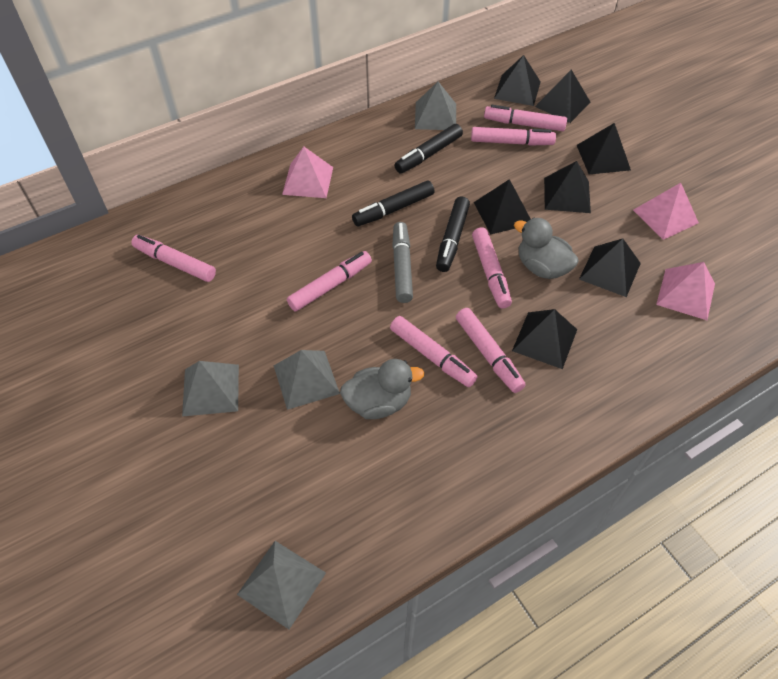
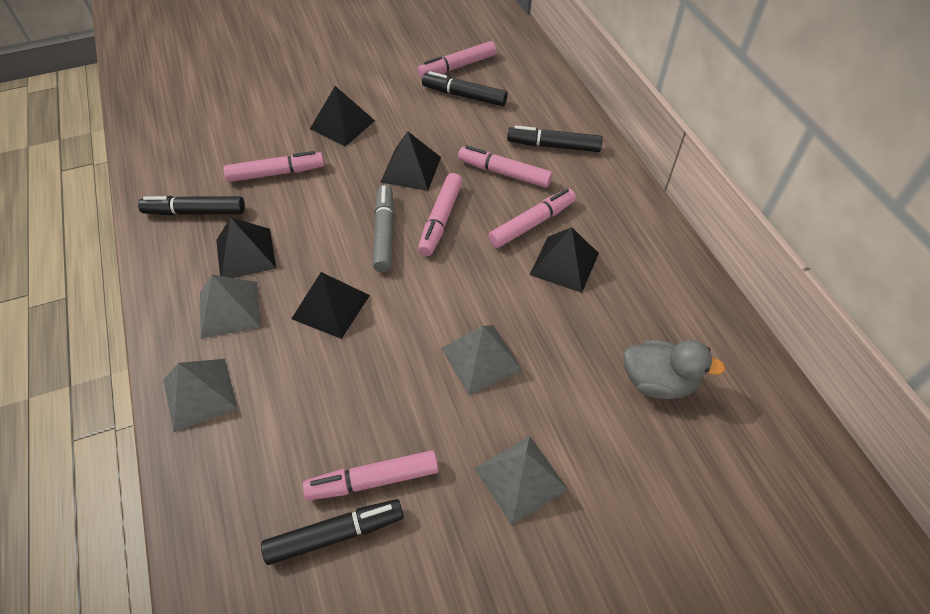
black marker: [352,181,434,226] [394,124,463,173] [436,197,470,272] = 3 -> [138,196,245,216] [261,499,404,565] [422,71,508,106] [507,126,603,152] = 4
black pyramid: [474,179,531,235] [494,55,541,106] [512,309,577,369] [535,70,590,123] [544,161,591,213] [577,123,631,175] [579,239,641,297] = 7 -> [216,217,277,278] [291,272,370,339] [310,86,375,147] [380,131,441,191] [529,227,599,293] = 5
grey duck: [340,359,424,419] [514,218,579,279] = 2 -> [623,340,725,399] = 1
pink marker: [131,235,216,282] [287,251,372,312] [390,316,477,387] [456,308,526,393] [471,127,556,146] [472,227,512,309] [484,105,567,131] = 7 -> [223,151,324,182] [303,450,439,500] [417,41,497,79] [418,173,463,256] [458,146,552,188] [488,189,576,248] = 6
pink pyramid: [282,147,333,198] [633,183,699,240] [656,262,715,320] = 3 -> none = 0

